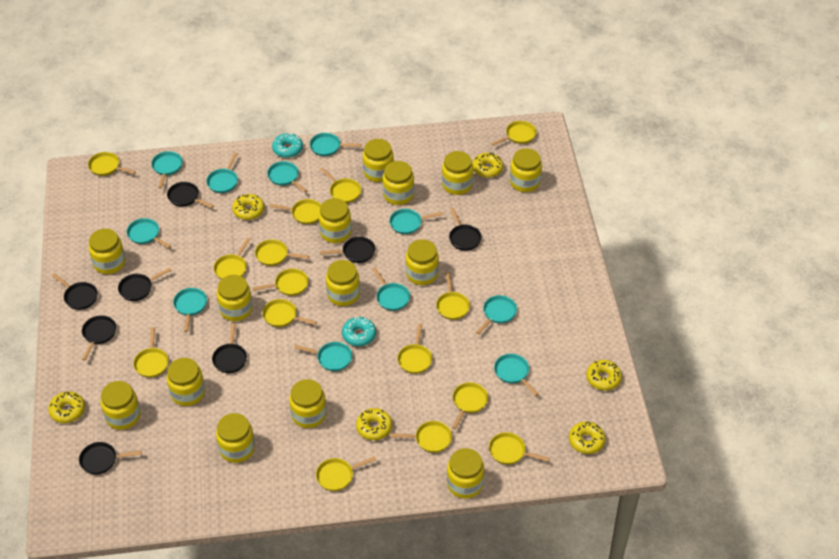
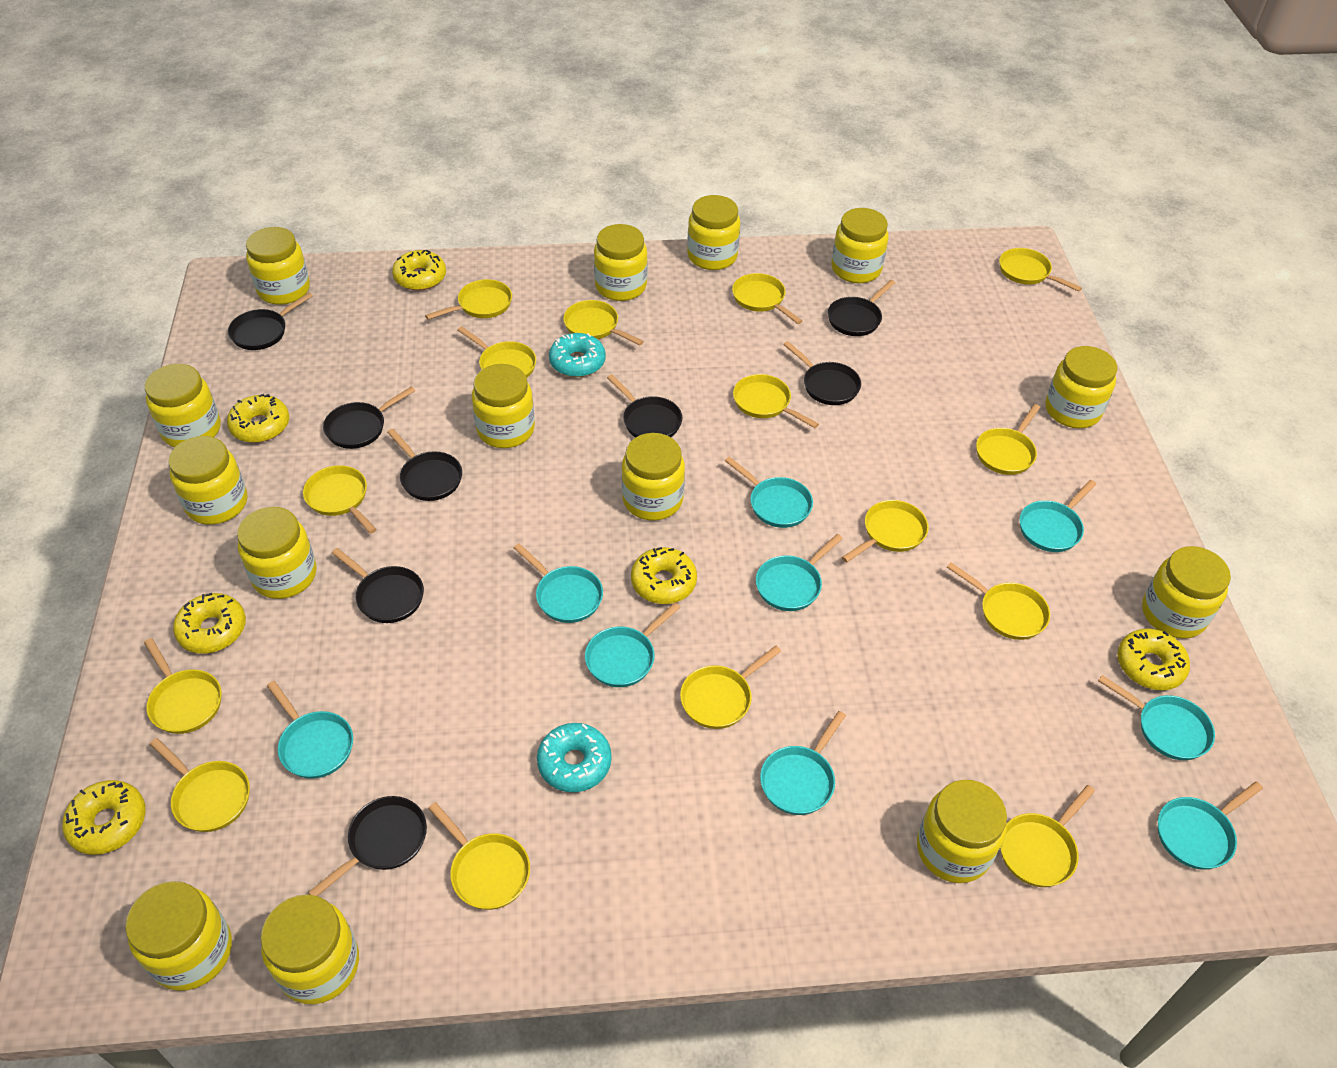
turquoise pan: [127,218,171,248] [151,151,183,189] [173,288,207,332] [206,152,238,193] [267,161,307,193] [294,342,352,371] [310,133,361,156] [372,267,410,311] [389,209,443,234] [476,295,517,334] [494,354,539,396] = 11 -> [267,681,353,779] [514,543,603,623] [585,603,680,687] [725,456,813,528] [756,534,843,611] [760,711,846,815] [1020,480,1096,552] [1098,675,1215,760] [1158,781,1263,870] = 9

